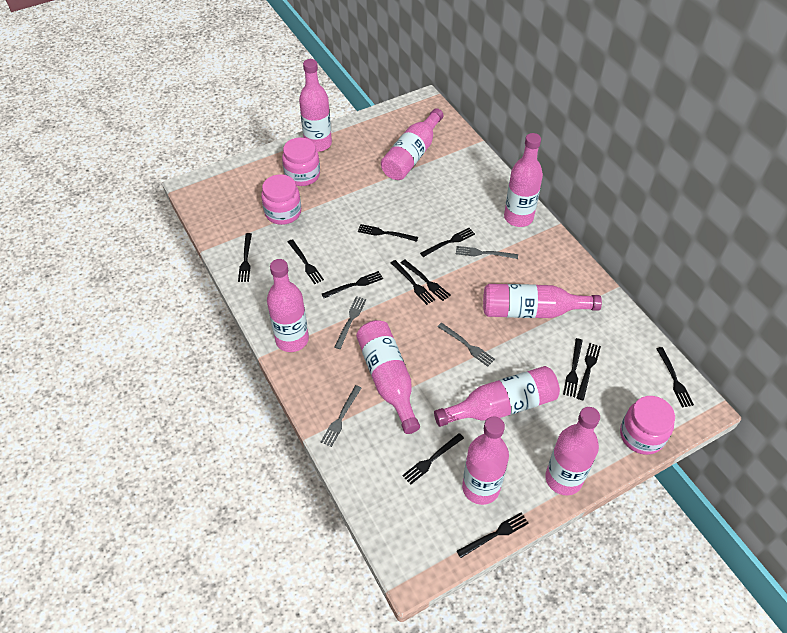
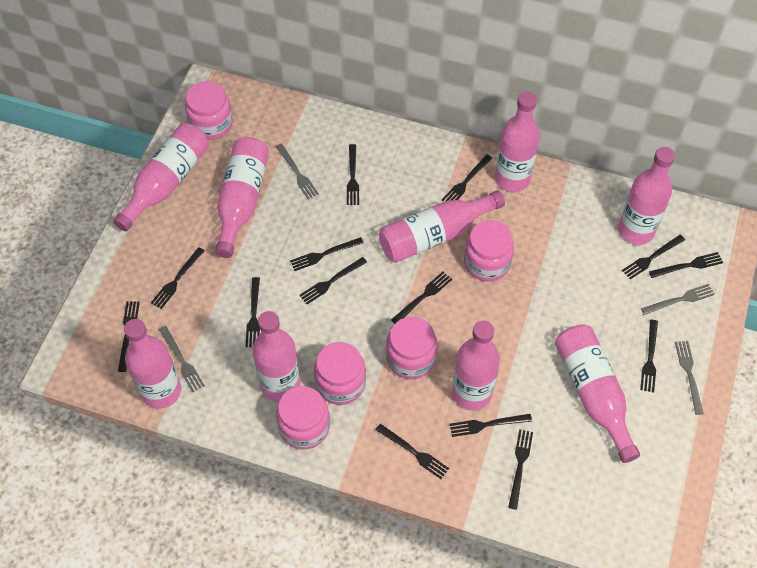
black fork: [238,233,252,282] [288,239,324,284] [322,271,383,298] [358,224,418,242] [391,260,435,305] [401,260,451,301] [402,433,464,485] [420,228,475,257] [457,512,529,558] [563,338,583,397] [577,343,601,400] [657,347,694,408] = 12 -> [118,301,140,372] [151,247,204,309] [245,277,260,347] [290,237,364,271] [299,257,367,304] [347,144,359,205] [375,423,449,479] [391,272,452,324] [442,154,492,201] [450,414,532,437] [508,429,533,510] [622,235,685,280] [640,320,658,393] [649,252,723,278] = 14
pink jar: [261,174,301,225] [282,137,320,186] [620,396,675,455] = 3 -> [185,81,233,140] [276,386,330,449] [314,342,366,405] [386,317,437,379] [464,220,514,281] = 5

